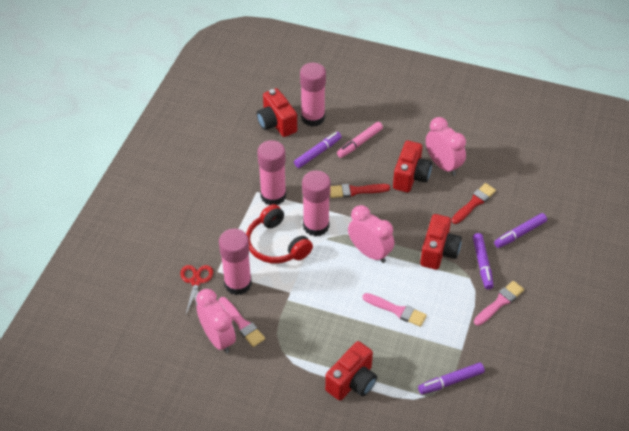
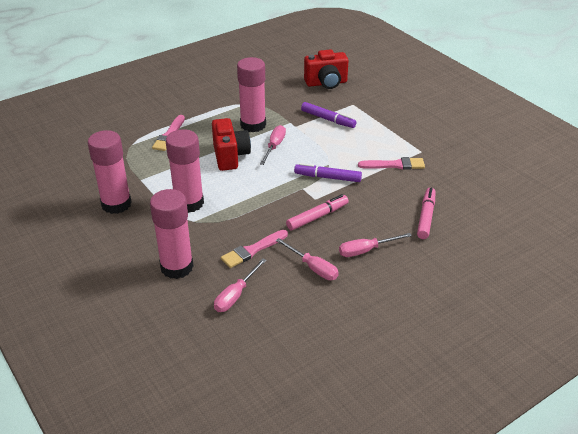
pink clock: [196,289,236,353] [348,205,394,263] [426,117,466,176] = 3 -> none = 0
pink marker: [337,122,383,158] = 1 -> [286,194,349,230] [417,187,436,239] = 2
pink screwdriver: none = 0 -> [214,258,267,312] [260,125,286,165] [276,238,339,280] [339,233,412,257] = 4
purple marker: [294,132,342,168] [418,363,485,394] [473,233,494,290] [494,213,547,248] = 4 -> [294,163,362,182] [301,102,357,128] = 2
red brush: [330,184,390,198] [452,183,496,224] = 2 -> none = 0
red camera: [257,88,297,137] [325,341,377,401] [393,141,432,192] [420,214,462,270] = 4 -> [212,118,251,171] [304,49,348,89] = 2
red headphones: [246,204,313,264] = 1 -> none = 0
red scissors: [180,265,213,314] = 1 -> none = 0

